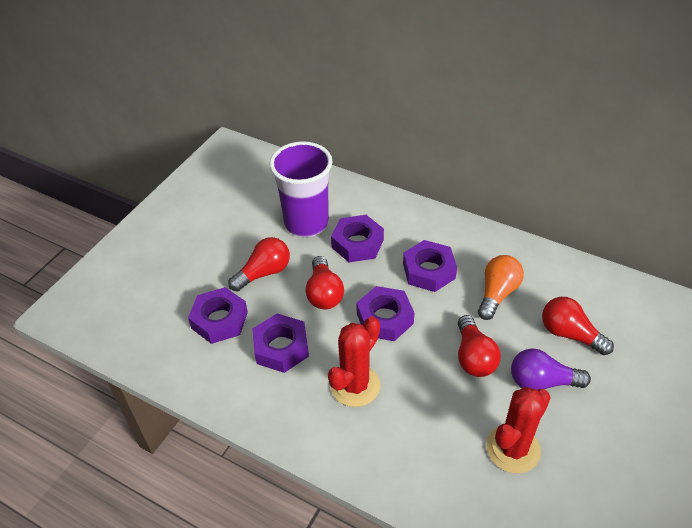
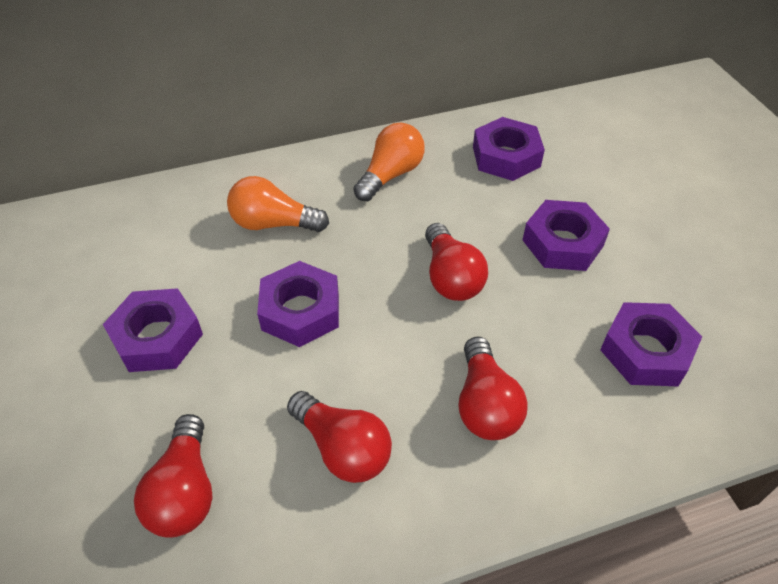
orange light bulb: [478,255,524,320] = 1 -> [227,176,329,232] [353,123,425,201] = 2
purple cup: [269,141,333,237] = 1 -> none = 0
purple light bulb: [511,348,591,390] = 1 -> none = 0
red cactus: [328,316,380,407] [486,387,551,473] = 2 -> none = 0

